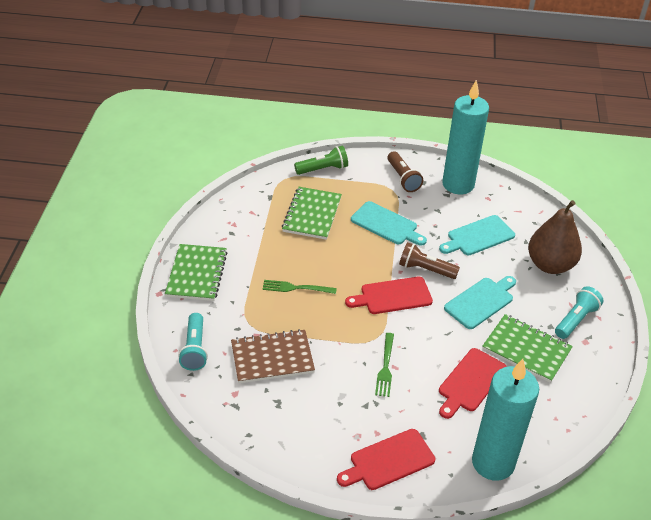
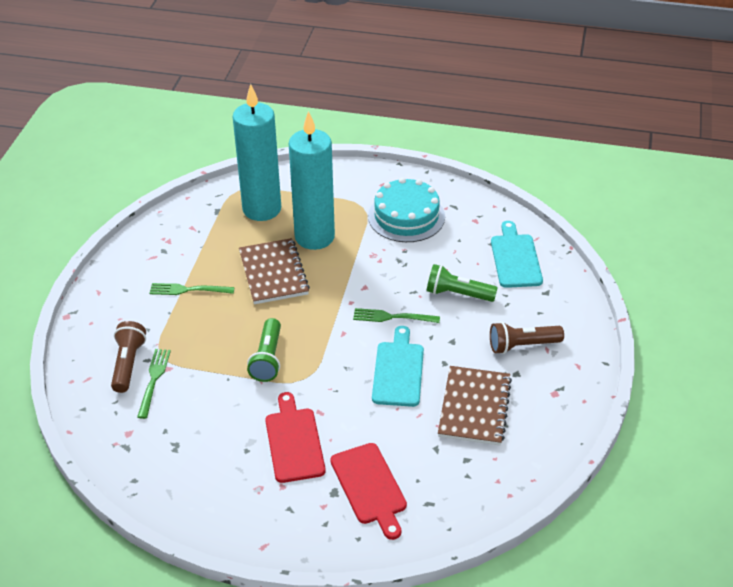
brown notebook: [231,329,315,383] = 1 -> [239,238,310,304] [438,366,512,445] = 2
brown pear: [528,200,582,274] = 1 -> none = 0
green flashlight: [294,146,348,175] = 1 -> [247,318,281,382] [427,264,498,302] = 2
green fork: [262,280,337,294] [375,333,394,397] = 2 -> [137,349,171,419] [149,283,235,295] [353,308,440,323] = 3
green notebook: [165,244,228,301] [282,187,342,240] [482,314,573,383] = 3 -> none = 0
red cutting board: [337,429,435,490] [345,277,433,314] [439,348,506,419] = 3 -> [265,392,326,483] [330,443,407,540] = 2
turquoise cake: none = 0 -> [368,178,445,242] = 1
turquoise cutting board: [351,201,427,246] [439,215,515,255] [444,276,516,329] = 3 -> [372,326,424,407] [491,221,543,288] = 2
turquoise flashlight: [178,313,208,371] [555,286,604,339] = 2 -> none = 0

